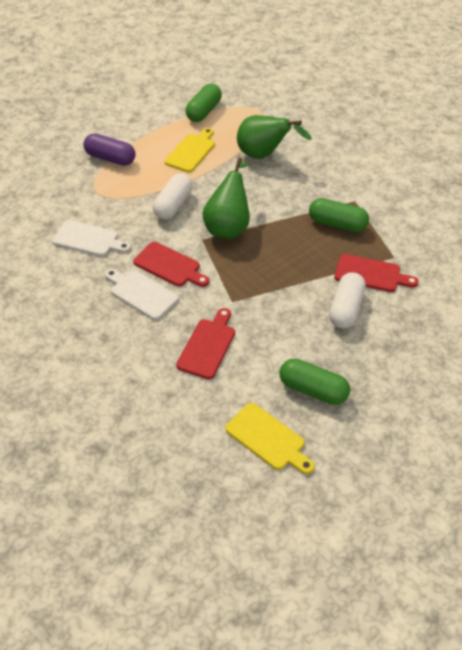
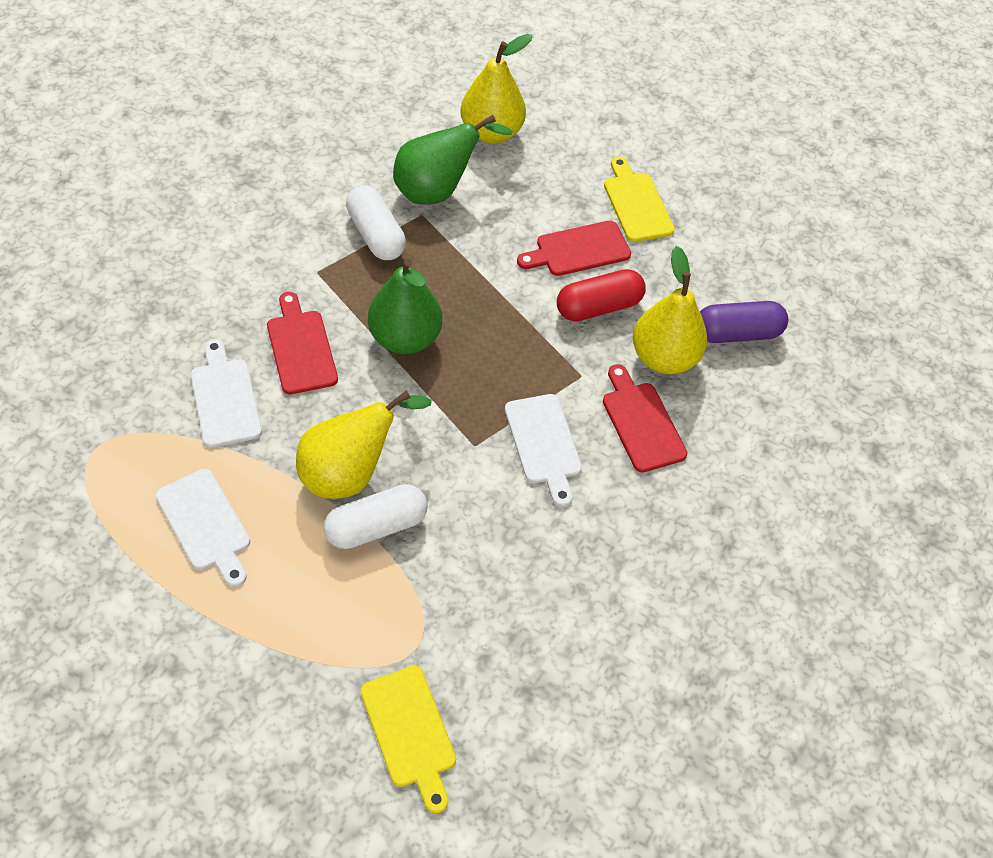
green capsule: [186,84,222,122] [279,359,350,405] [309,198,369,232] = 3 -> none = 0
red capsule: none = 0 -> [557,269,646,321] = 1
white cutting board: [52,220,131,256] [105,269,179,320] = 2 -> [155,469,250,587] [191,339,262,448] [505,394,582,507] = 3
yellow pear: none = 0 -> [296,390,432,499] [460,34,532,144] [633,246,708,374] = 3

